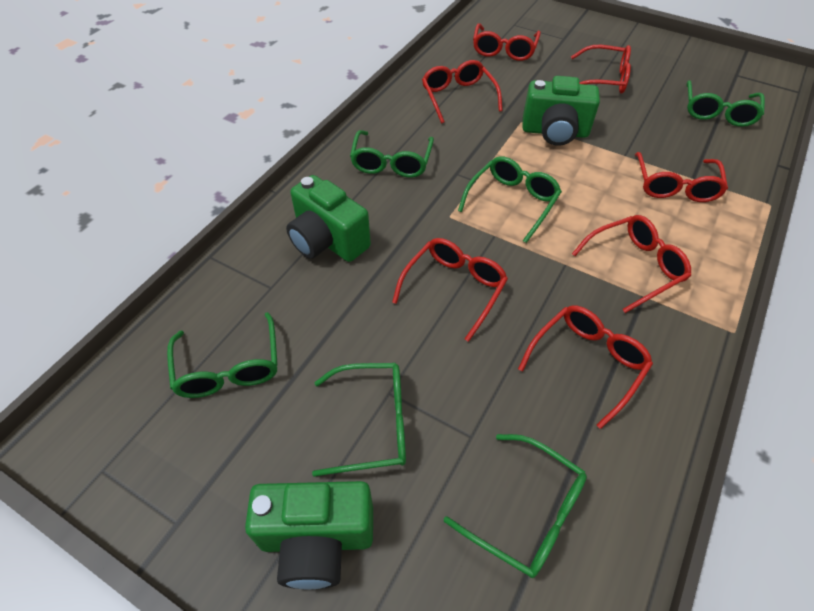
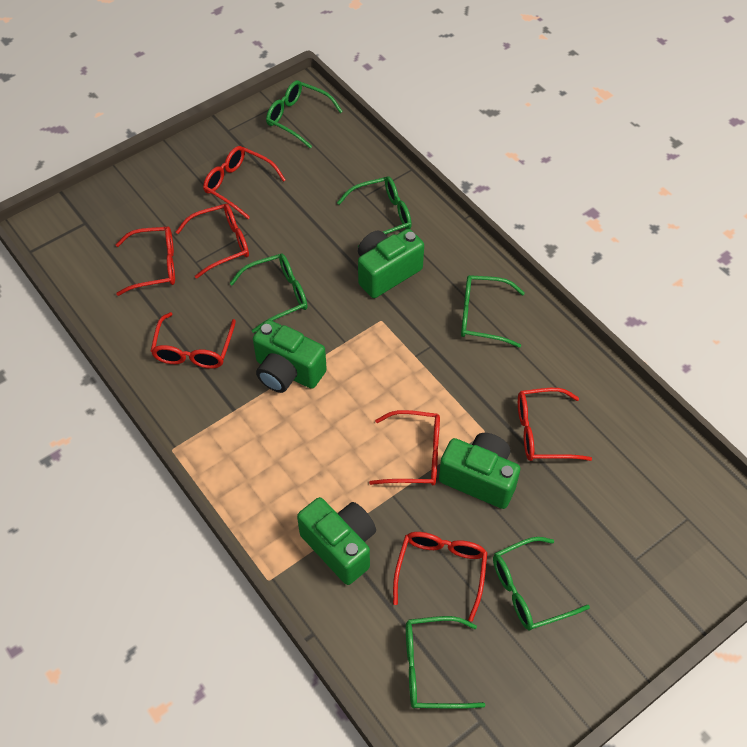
green camera: [245,481,373,589] [286,175,371,262] [522,76,600,146] = 3 -> [253,320,327,393] [297,497,376,585] [358,229,424,298] [439,433,520,509] = 4

